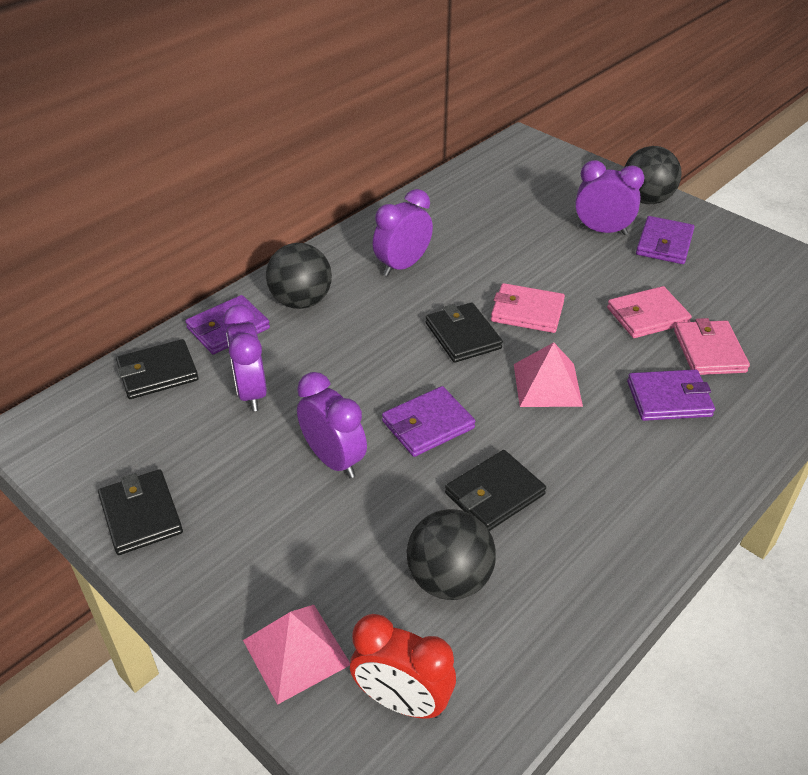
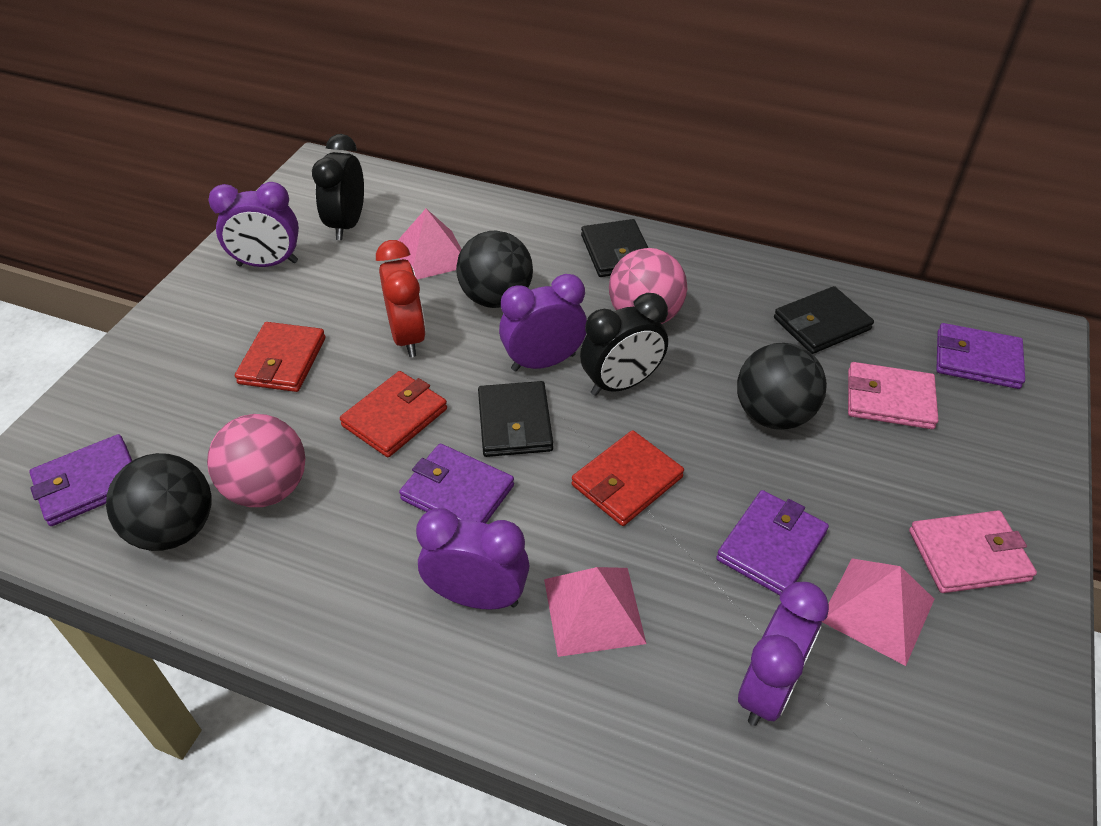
black clock: none = 0 -> [312,134,364,240] [580,293,668,396] = 2
black wallet: [98,469,183,555] [116,339,199,399] [426,302,503,363] [445,450,546,531] = 4 -> [478,381,553,457] [581,219,648,277] [774,286,874,354] = 3
pink ball: none = 0 -> [207,414,305,507] [609,248,687,324] = 2
pink pyramid: [243,605,350,705] [514,342,583,407] = 2 -> [398,209,462,280] [544,567,647,657] [822,558,934,666] = 3
pink wallet: [491,283,565,333] [607,286,692,338] [674,318,750,375] = 3 -> [848,362,938,429] [909,510,1037,593] = 2
red wallet: none = 0 -> [235,322,325,392] [340,371,447,457] [572,430,684,526] = 3

